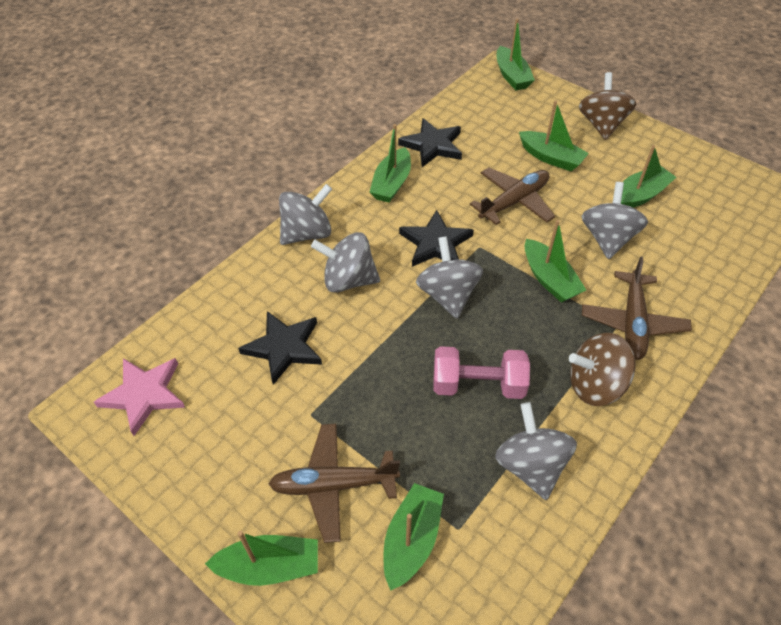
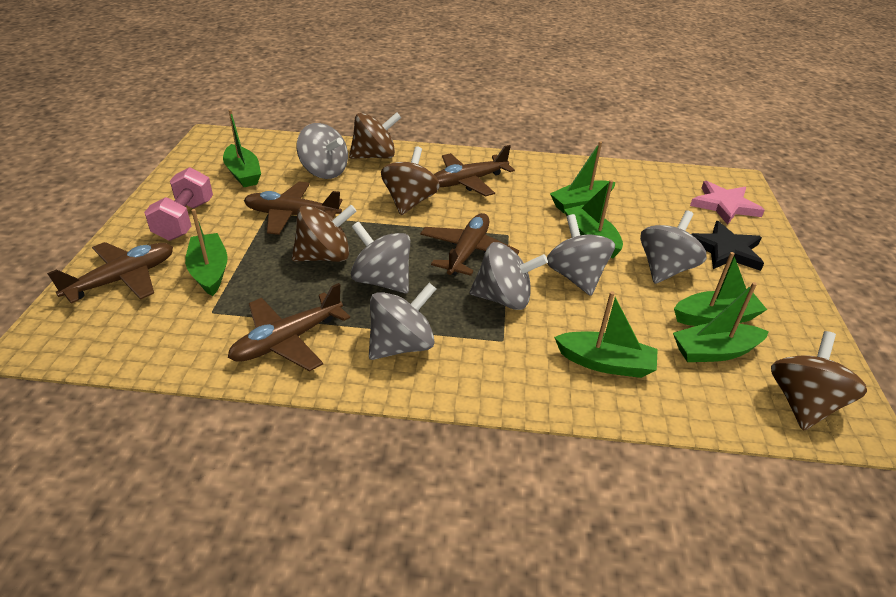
black star: [238,311,322,385] [398,118,462,167] [399,210,474,267] = 3 -> [691,221,764,271] = 1
brown plane: [268,424,400,543] [470,167,555,225] [582,256,692,360] = 3 -> [47,242,173,304] [228,283,350,371] [244,182,342,235] [420,213,519,276] [434,145,515,196] = 5
brown spinning top: [569,333,636,406] [579,72,636,140] = 2 -> [292,205,356,262] [349,112,401,159] [381,146,440,215] [771,331,867,431] = 4
grey spinning top: [279,184,332,245] [311,232,380,293] [416,236,483,319] [495,402,577,500] [582,182,648,260] = 5 -> [297,123,348,179] [351,222,410,294] [369,283,436,360] [470,242,548,310] [547,214,615,296] [640,210,707,284] = 6

